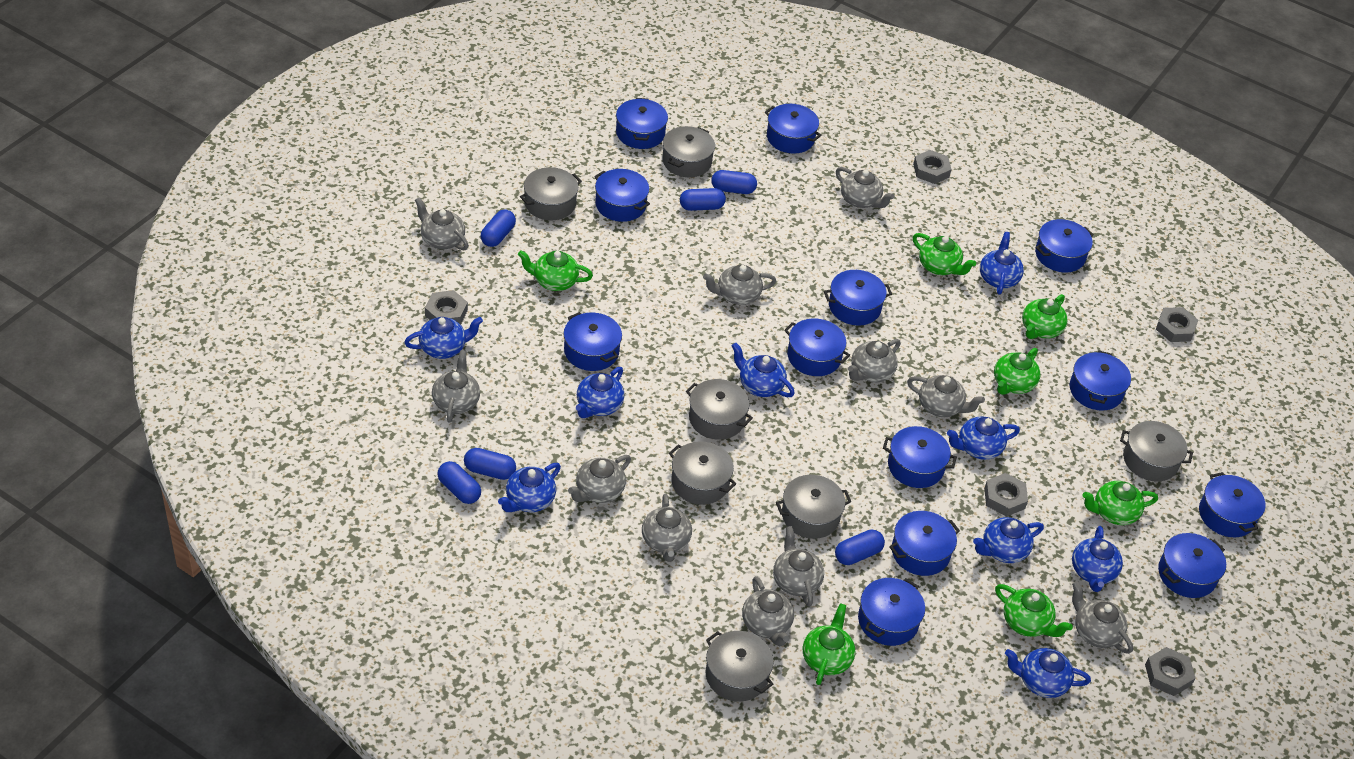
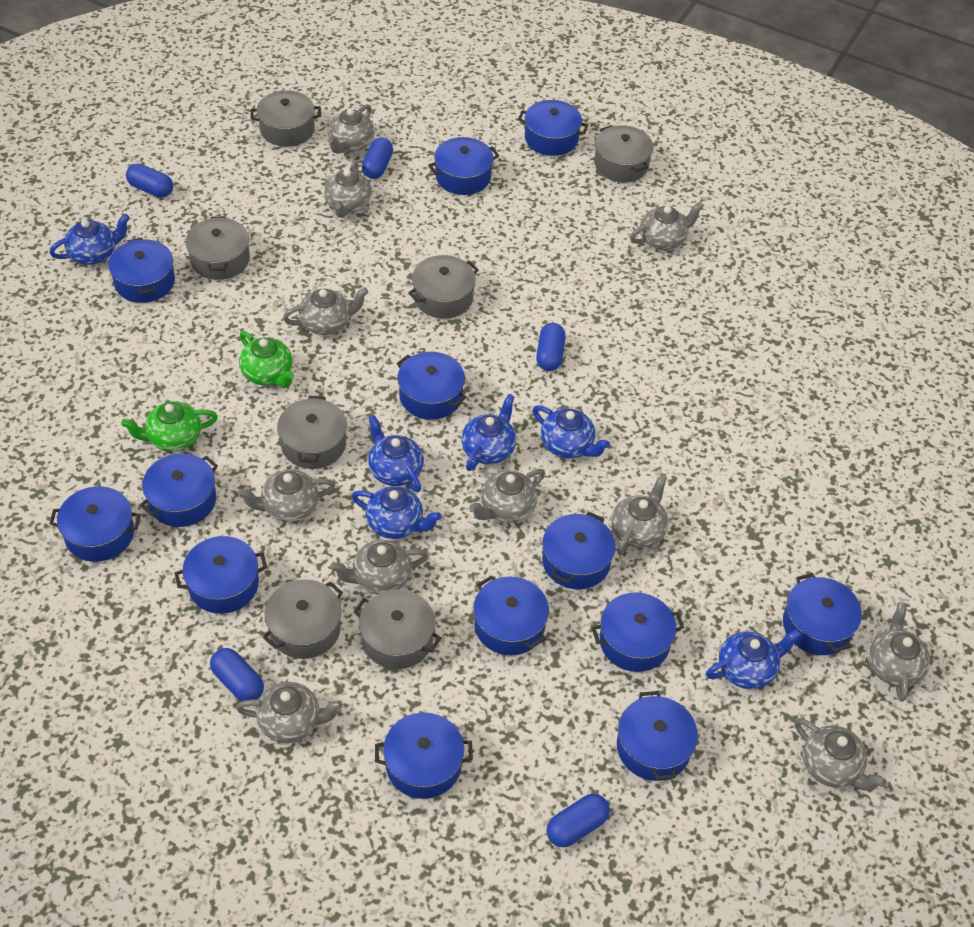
blue capsule: [437,461,481,504] [464,448,516,480] [481,210,516,247] [680,188,726,211] [711,170,757,194] [835,530,885,565] = 6 -> [126,164,173,198] [210,648,264,701] [362,138,393,179] [536,323,566,371] [547,794,610,847] = 5
blue teapot: [404,317,483,359] [498,463,561,512] [576,367,624,418] [732,343,795,397] [947,416,1020,460] [973,517,1044,563] [980,232,1024,295] [1005,648,1091,698] [1072,526,1123,592] = 9 -> [49,214,130,265] [352,486,442,539] [368,415,424,492] [461,394,516,471] [532,405,610,458] [706,629,801,689] = 6
green teapot: [518,250,593,291] [803,603,856,685] [913,233,976,275] [994,348,1040,395] [995,584,1073,637] [1022,294,1067,339] [1082,481,1158,525] = 7 -> [121,401,218,452] [239,331,294,387] = 2
grey nut: [425,290,468,325] [913,150,952,184] [984,473,1028,516] [1145,647,1195,696] [1156,307,1198,342] = 5 -> none = 0

